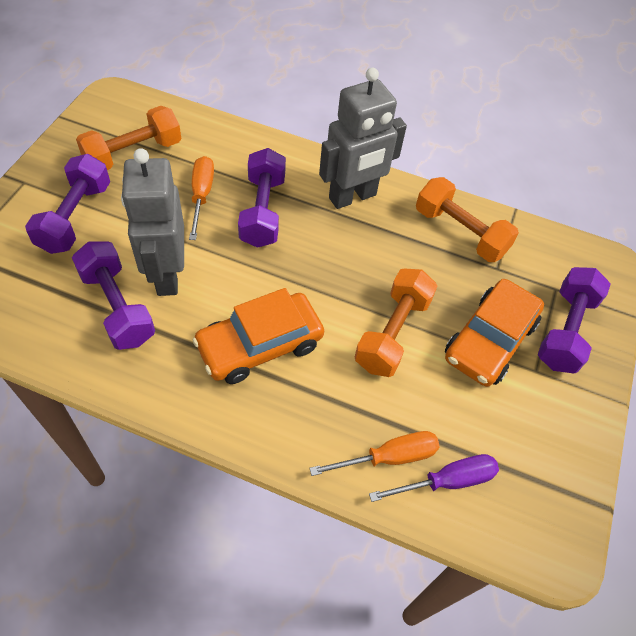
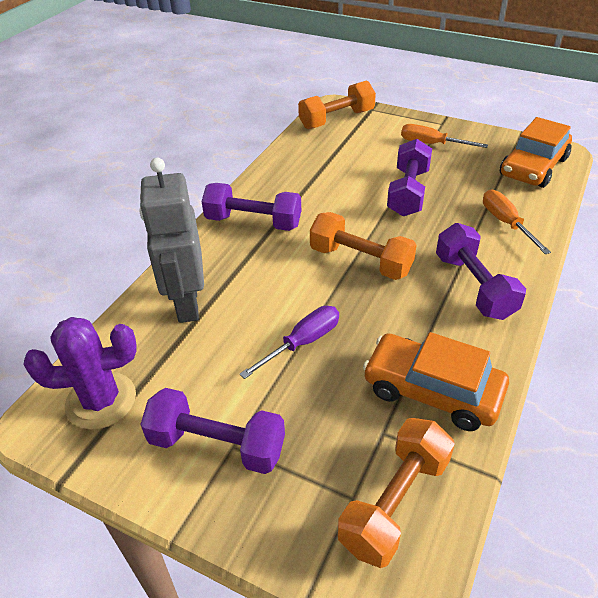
grey robot: [121,148,184,296] [319,68,407,209] = 2 -> [139,158,204,323] = 1
purple cactus: none = 0 -> [23,317,137,430] = 1

